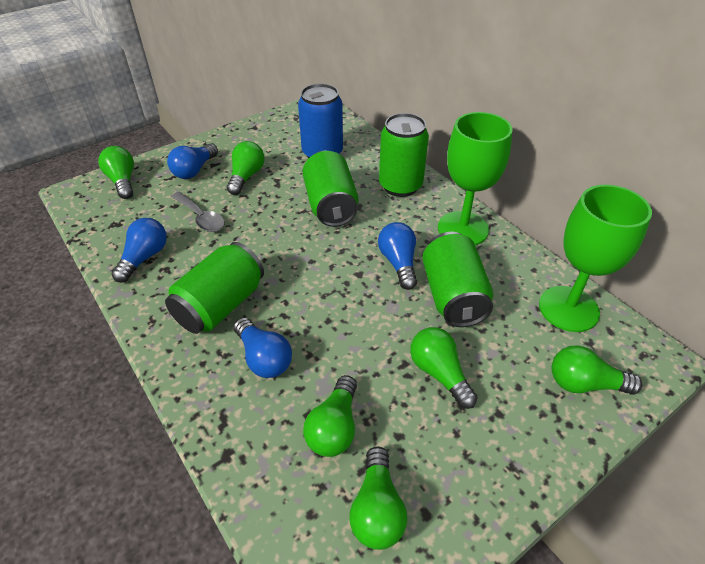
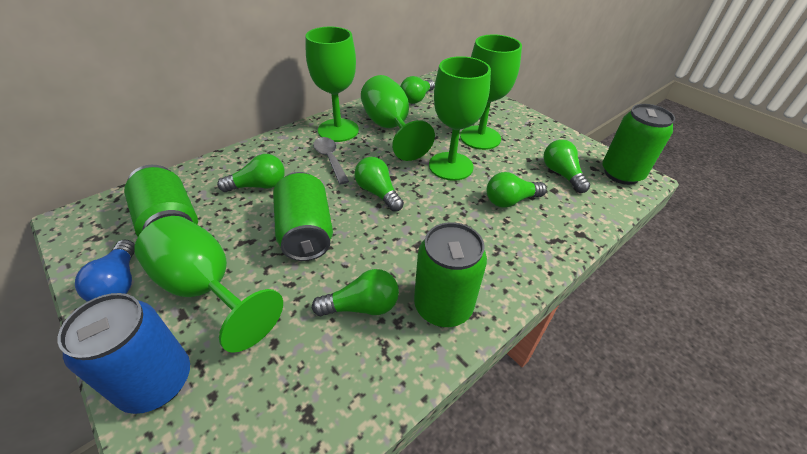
blue light bulb: [112,218,167,283] [167,143,218,179] [234,318,292,378] [378,222,417,290] = 4 -> [75,240,135,302] = 1
green goblet: [438,112,513,245] [539,185,652,332] = 2 -> [134,216,283,353] [306,27,359,142] [361,75,435,161] [429,56,491,181] [460,34,522,150] = 5

